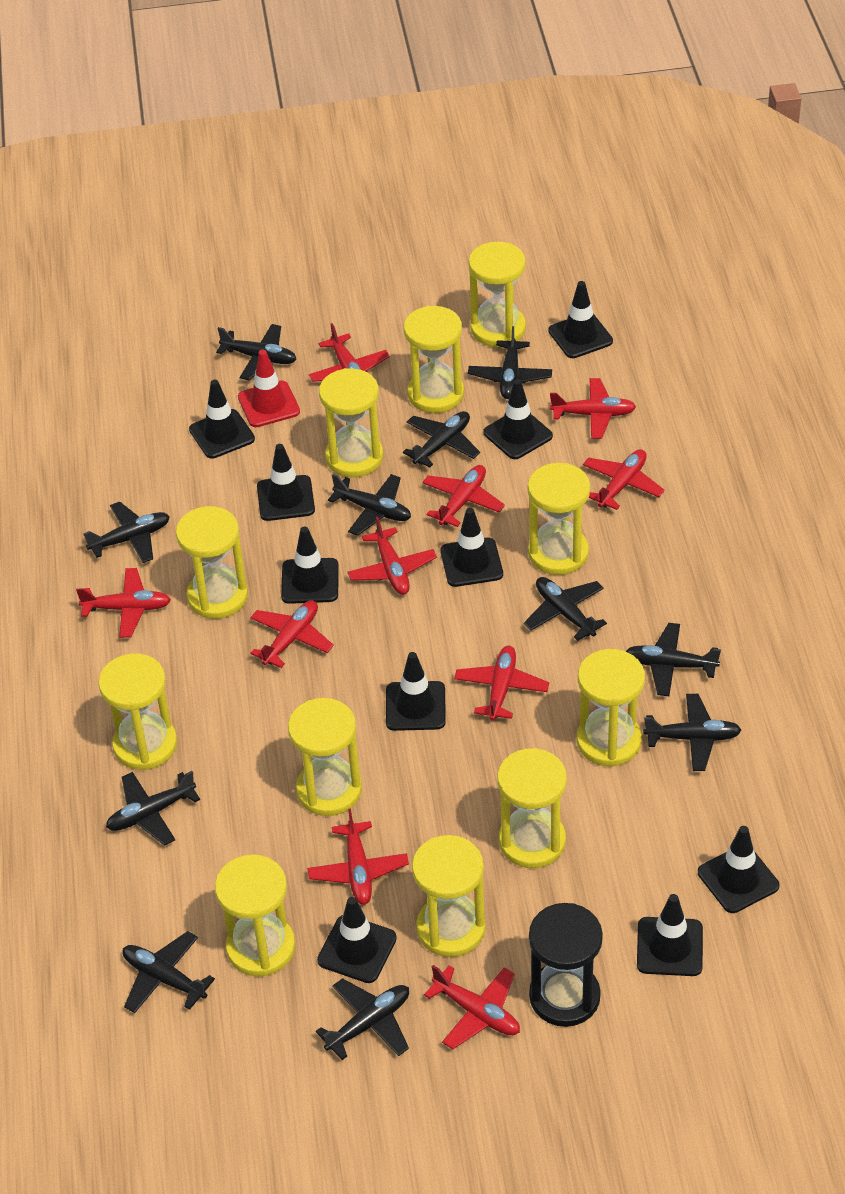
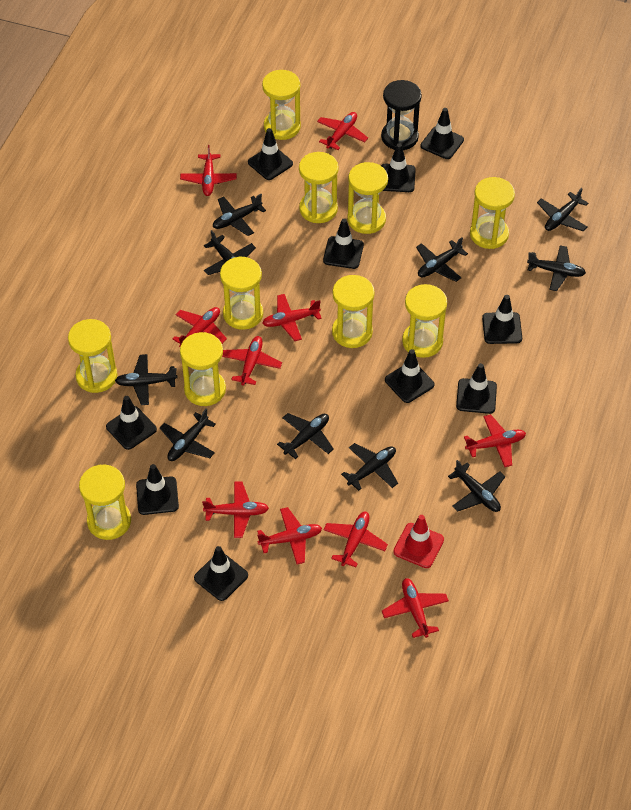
black plane: [83,501,170,563] [106,771,200,846] [122,931,215,1013] [216,324,296,380] [316,978,409,1060] [328,474,411,536] [403,411,480,468] [468,326,552,399] [524,577,607,641] [626,623,721,696] [643,694,741,771] = 11 -> [115,354,177,405] [160,409,216,461] [204,230,256,275] [213,194,266,236] [277,413,334,459] [341,443,398,491] [416,237,468,282] [448,460,505,512] [527,245,586,291] [537,188,588,231] = 10
yellow hourglass: [98,653,177,770] [176,506,248,619] [215,854,295,977] [288,698,362,816] [319,368,383,477] [404,306,464,413] [412,835,486,957] [469,242,526,347] [497,748,567,868] [528,463,590,575] [577,649,645,767] = 11 -> [68,319,118,393] [79,465,131,540] [180,332,226,406] [220,256,263,330] [262,70,301,140] [299,152,339,223] [332,275,375,348] [347,162,388,234] [402,284,447,358] [470,177,515,249] = 10

